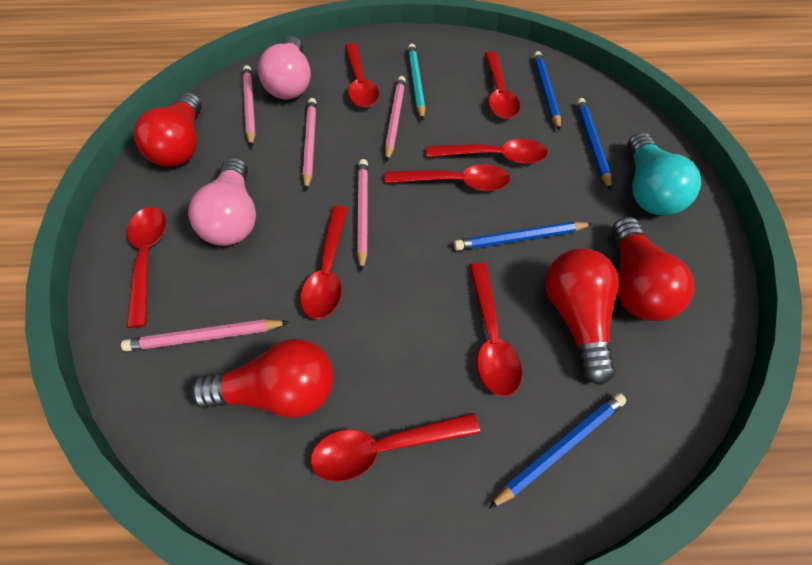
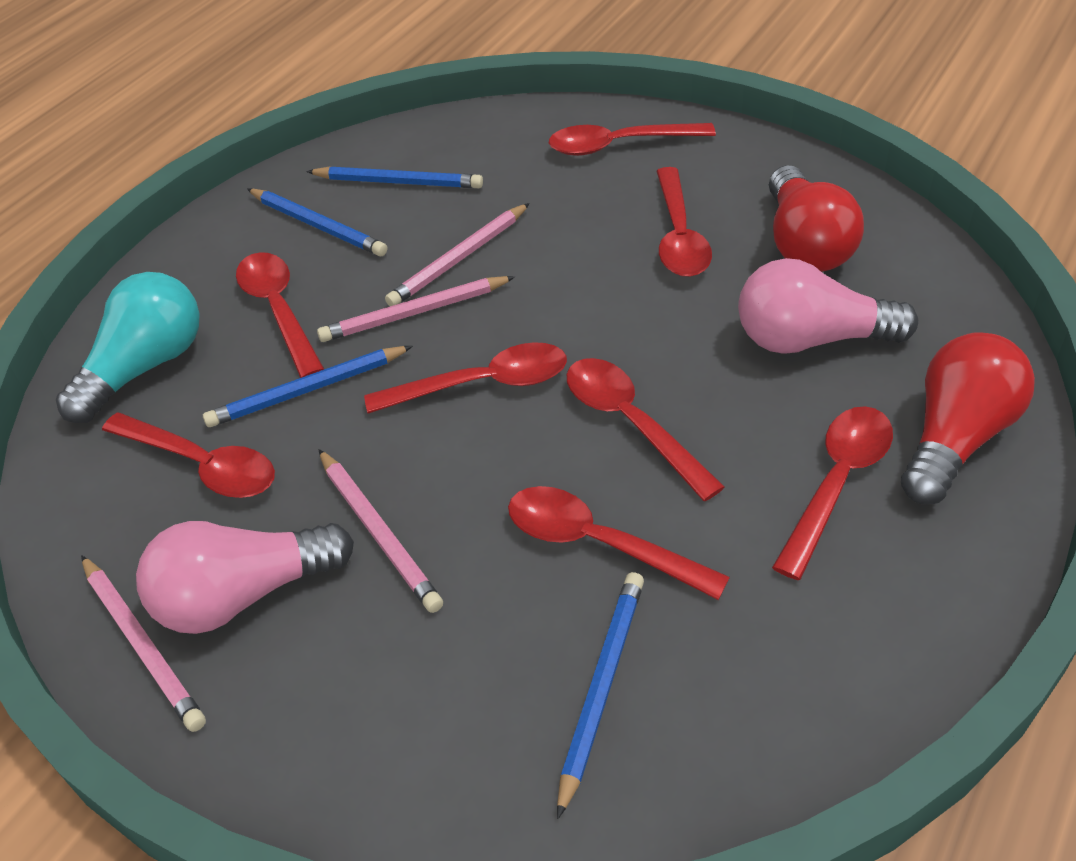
pink pencil: [121,319,289,351] [243,65,256,147] [303,98,317,191] [357,159,368,271] [385,76,406,161] = 5 -> [81,555,206,732] [317,276,515,342] [318,449,443,613] [385,203,530,306] = 4
red light bulb: [134,92,202,167] [191,339,334,418] [545,248,619,385] [612,217,694,321] = 4 -> [769,165,864,272] [901,333,1035,505] = 2
turquoise pencil: [408,43,425,120] = 1 -> none = 0

